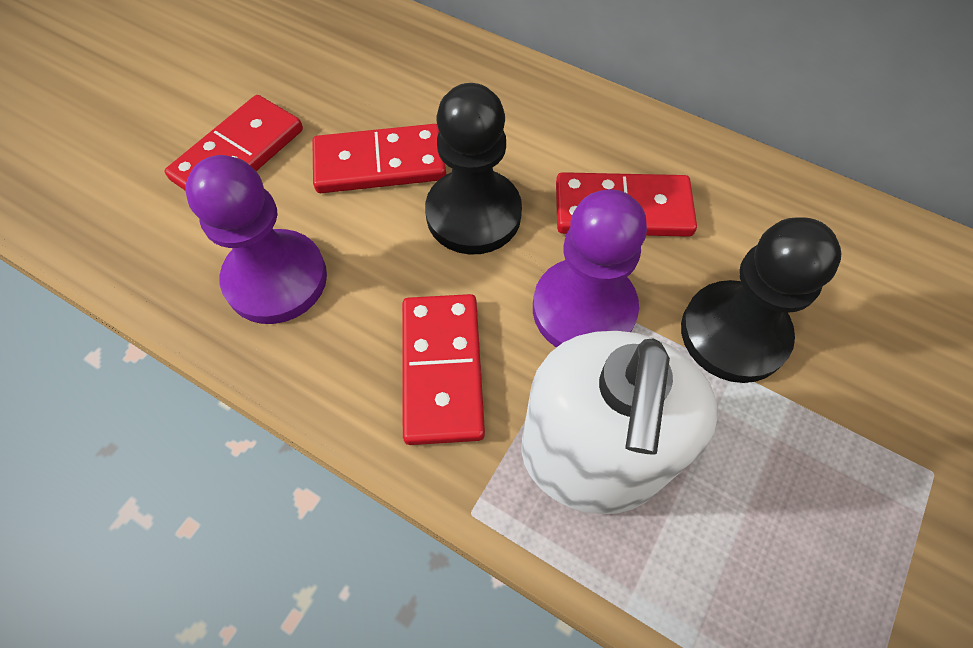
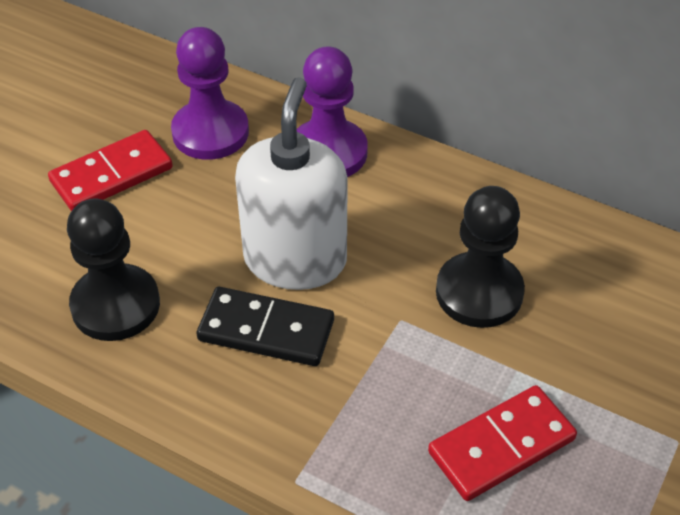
black domino: none = 0 -> [196,287,334,366] = 1
red domino: [165,95,303,190] [312,124,446,193] [402,294,485,445] [556,172,697,237] = 4 -> [48,130,173,211] [428,385,577,501] = 2

